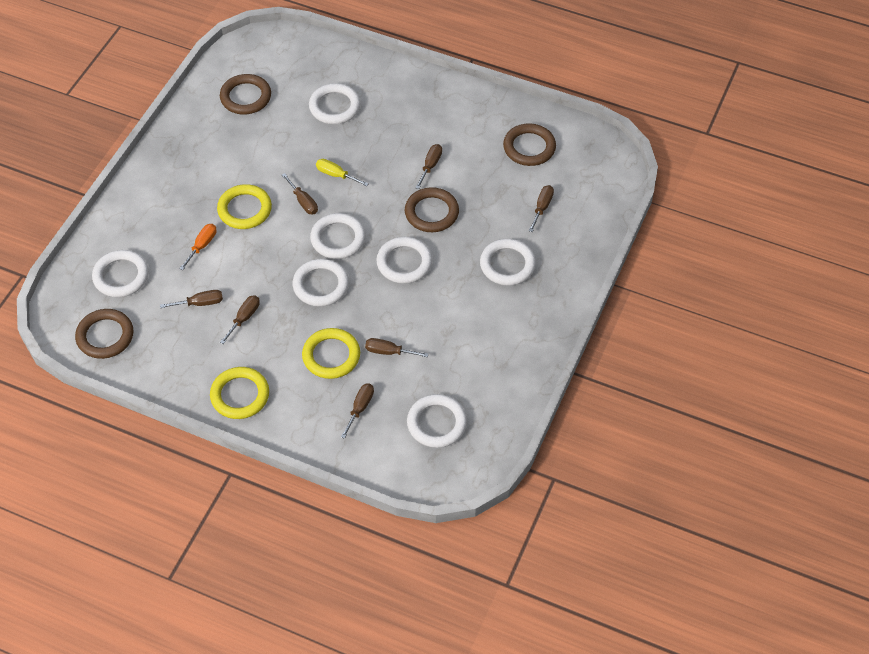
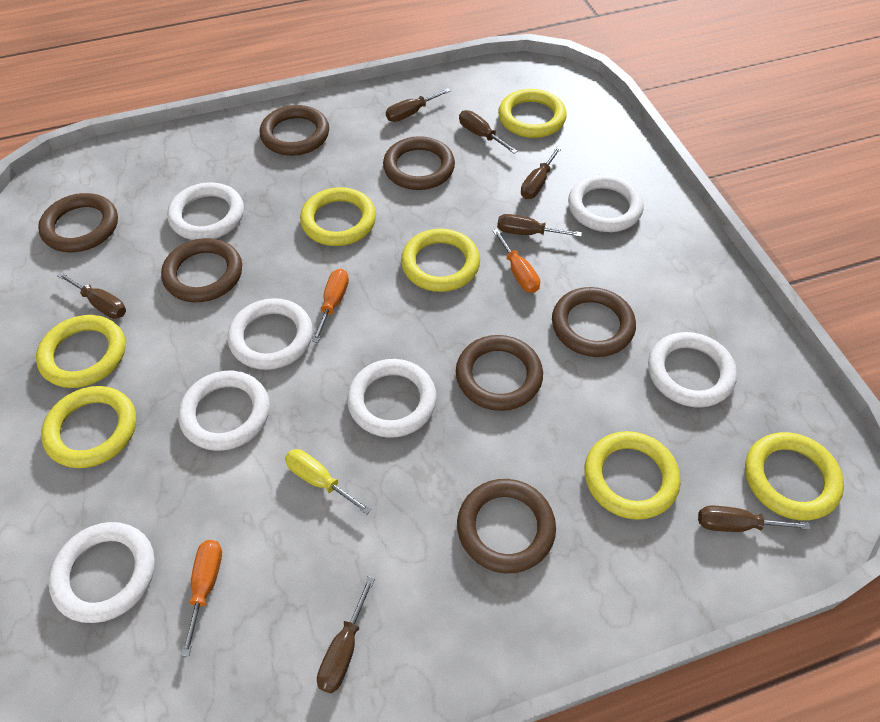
brown ring: [75,309,133,359] [220,74,271,114] [405,187,459,232] [503,123,556,166] = 4 -> [38,193,118,252] [161,238,242,302] [260,105,329,156] [383,136,455,190] [456,335,543,411] [457,479,556,573] [552,287,636,357] = 7
orange screwdriver: [179,224,216,270] = 1 -> [181,540,222,657] [312,269,349,343] [492,229,540,293] = 3
yellow ring: [210,367,269,419] [217,184,272,229] [302,328,360,379] = 3 -> [36,315,125,388] [41,386,136,468] [300,187,376,246] [401,229,480,292] [498,89,567,138] [584,431,680,520] [745,432,844,521] = 7

